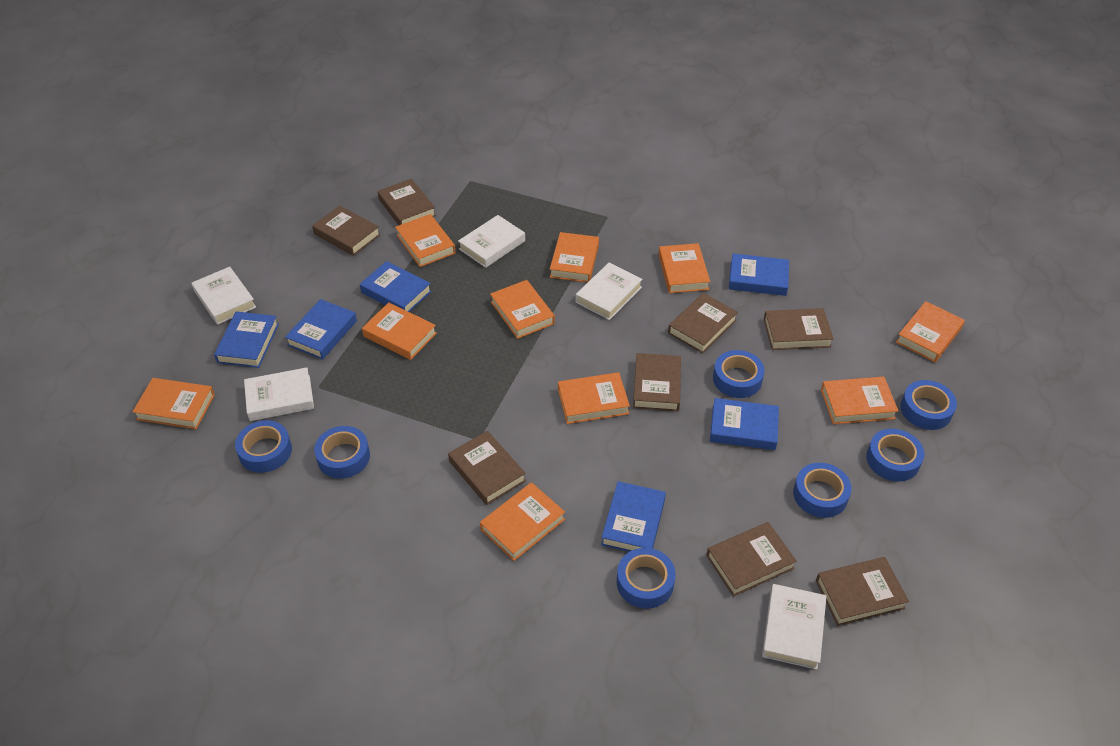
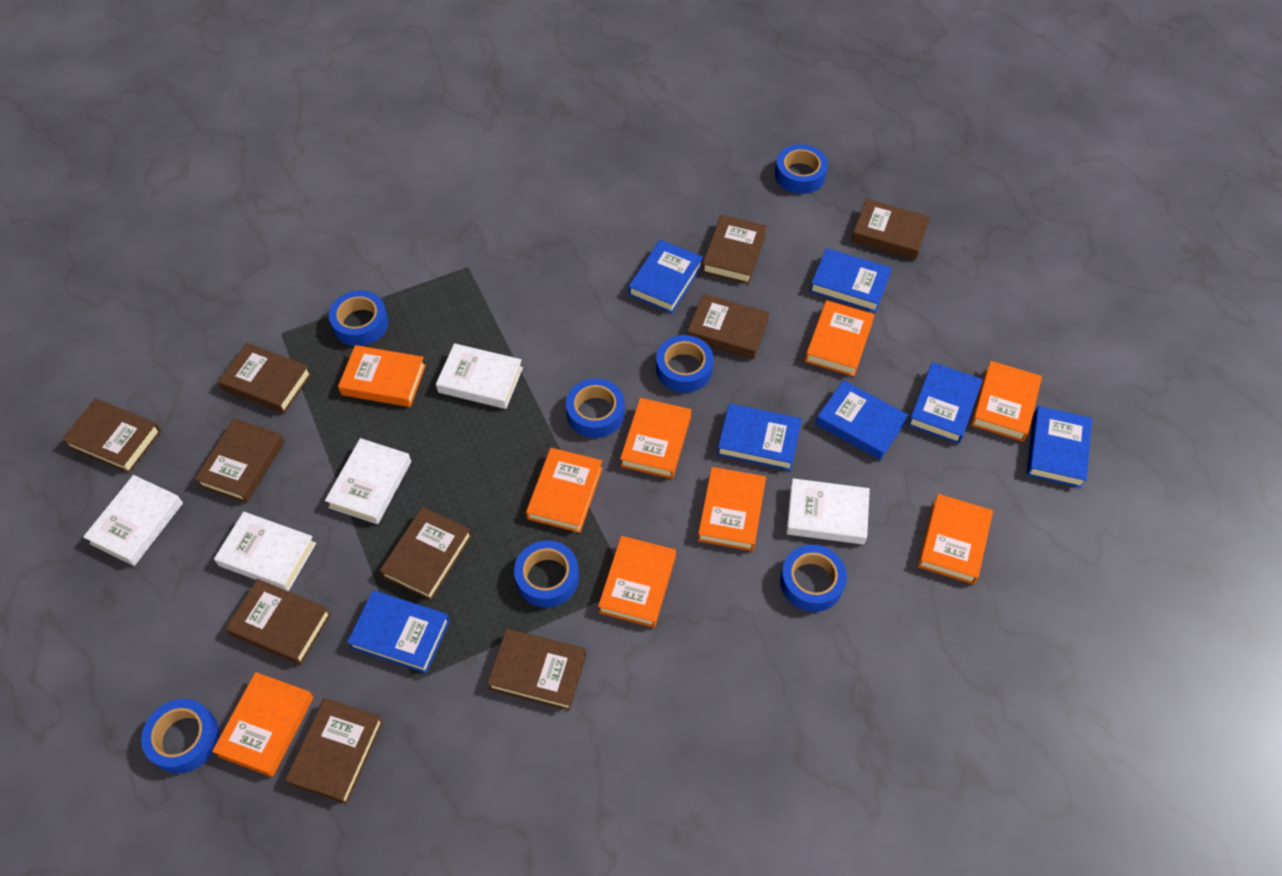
blue book: [214,311,279,368] [285,299,357,360] [360,261,432,312] [601,481,666,552] [710,398,779,450] [729,254,789,296] = 6 -> [347,590,450,673] [628,240,703,313] [717,403,802,471] [810,248,892,312] [816,380,908,460] [908,362,982,444] [1027,406,1092,488] = 7
brown book: [312,206,380,256] [377,179,436,225] [448,431,526,505] [633,353,681,411] [668,293,738,353] [706,522,797,597] [764,308,834,350] [816,557,909,626] = 8 -> [62,399,161,473] [195,418,285,503] [218,343,312,414] [225,579,331,665] [285,698,383,804] [380,507,472,600] [487,629,586,711] [687,294,770,359] [702,215,767,284] [851,199,930,260] = 10
orange book: [133,378,215,429] [362,302,437,360] [395,214,456,267] [480,482,565,561] [490,280,555,339] [550,232,599,283] [558,372,630,424] [658,243,710,293] [821,377,898,424] [896,301,965,362] = 10 -> [212,672,314,777] [338,345,426,407] [526,448,603,533] [598,536,676,628] [620,398,691,479] [698,467,766,551] [805,300,875,377] [918,494,993,584] [971,361,1042,442] = 9

